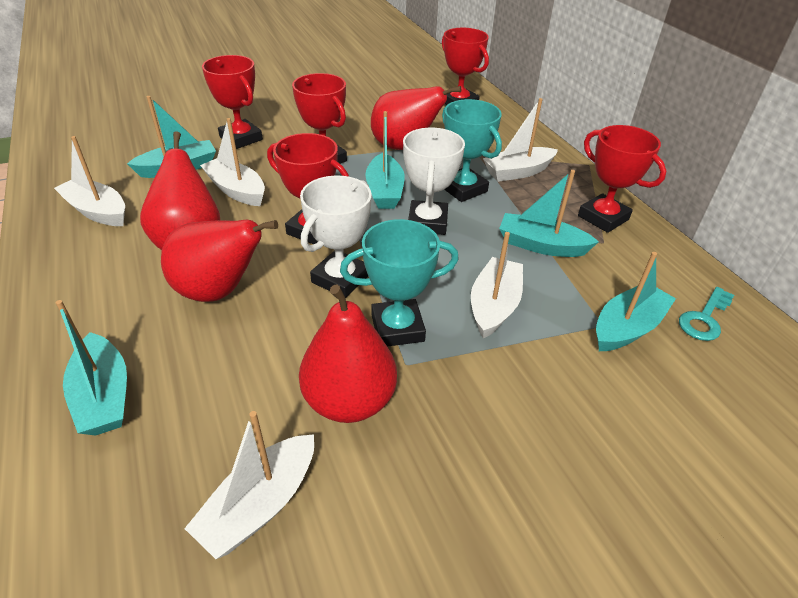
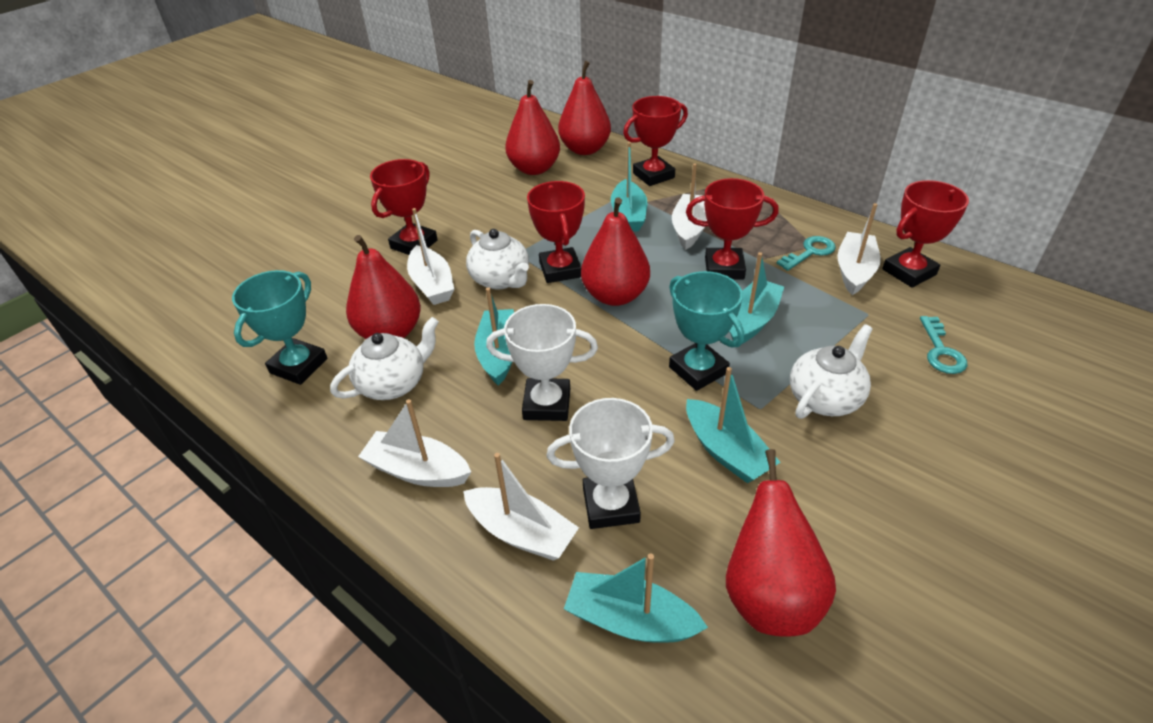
red pear: [140,131,220,250] [161,220,278,302] [299,284,397,423] [371,86,461,150] = 4 -> [346,235,421,339] [505,80,560,175] [558,61,611,155] [581,198,650,306] [726,449,836,637] = 5
turquoise key: [679,287,734,341] = 1 -> [776,236,836,271] [920,316,967,374] = 2
white teapot: none = 0 -> [330,317,439,400] [466,229,529,290] [790,324,873,419] = 3

